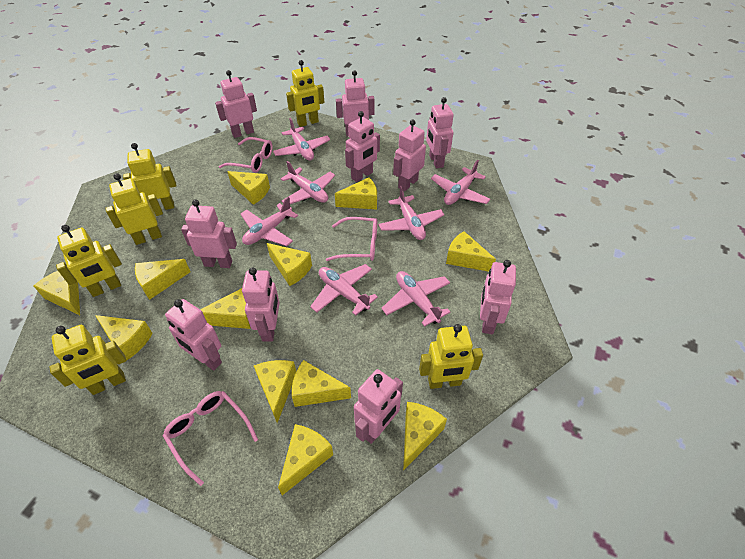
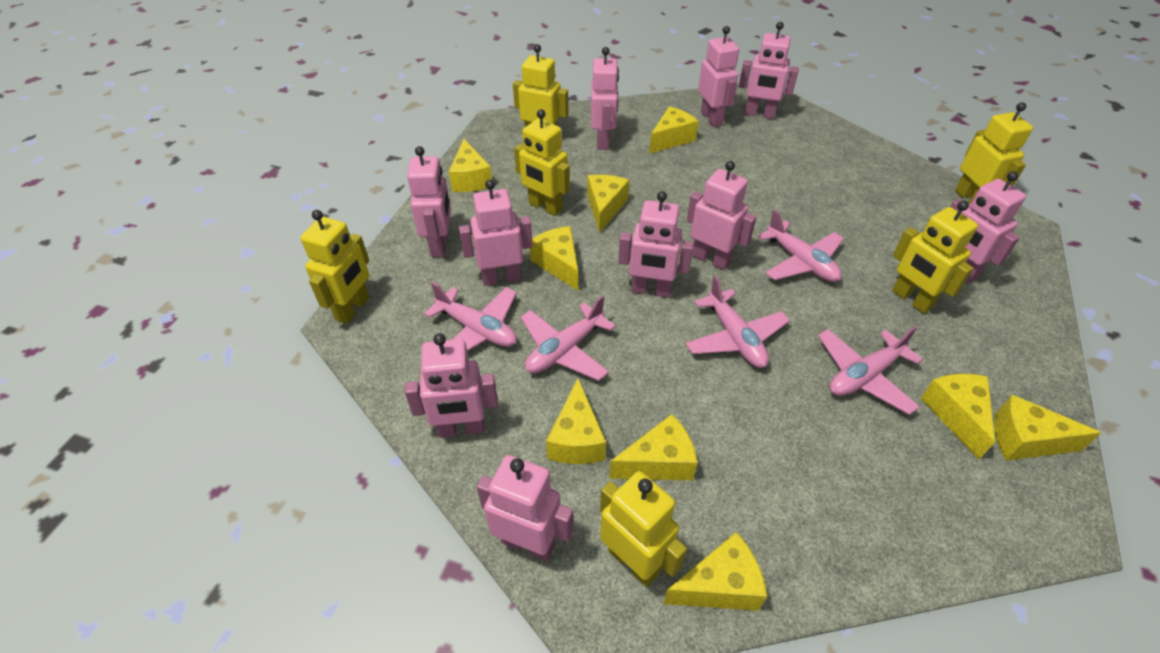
pink glasses: [163,391,258,486] [219,137,273,173] [326,217,377,261] = 3 -> none = 0
pink plane: [241,197,298,246] [273,118,330,161] [280,161,335,204] [310,264,378,316] [378,186,444,240] [381,271,451,327] [431,160,491,205] = 7 -> [424,282,517,351] [520,295,616,381] [685,276,790,368] [758,210,844,282] [818,326,923,415] = 5
yellow cheese: [33,271,80,315] [95,315,153,361] [135,259,191,299] [200,288,250,329] [227,171,270,205] [254,360,296,423] [267,243,312,286] [278,424,333,495] [292,360,351,407] [335,177,377,209] [403,402,447,470] [446,231,496,272] = 12 -> [449,139,492,192] [530,226,578,291] [546,379,606,464] [587,175,629,233] [609,414,698,480] [649,106,699,154] [663,532,767,611] [921,374,995,459] [995,395,1101,461] = 9

